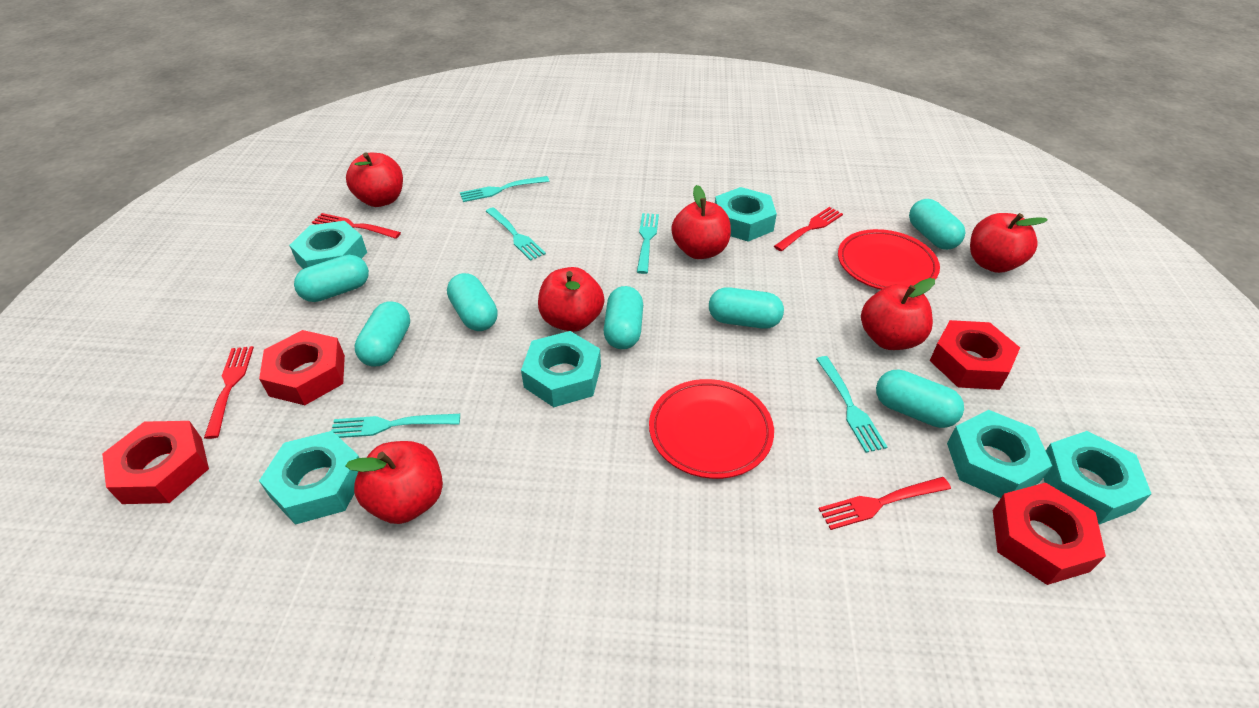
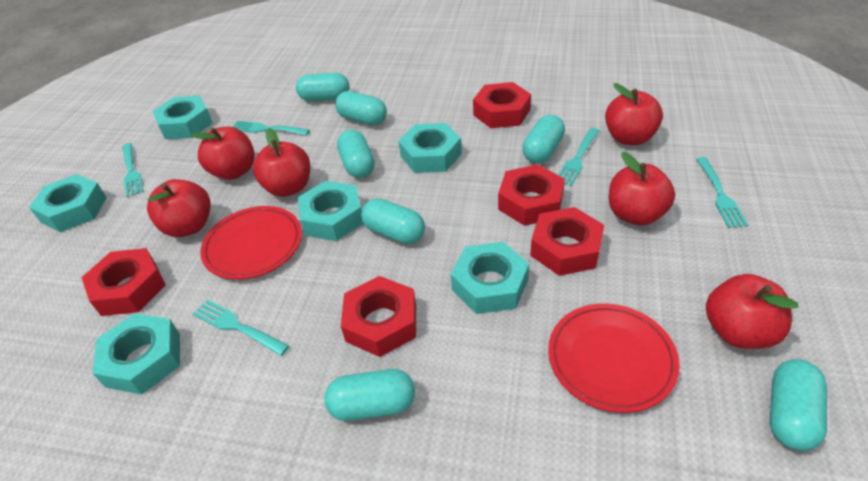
red fork: [204,346,254,439] [312,213,401,239] [774,207,843,251] [819,477,951,530] = 4 -> none = 0
red nut: [102,421,209,504] [259,330,345,405] [930,320,1020,390] [993,483,1106,585] = 4 -> [81,248,166,316] [341,276,416,357] [473,82,531,128] [498,164,565,226] [530,207,604,276] = 5

